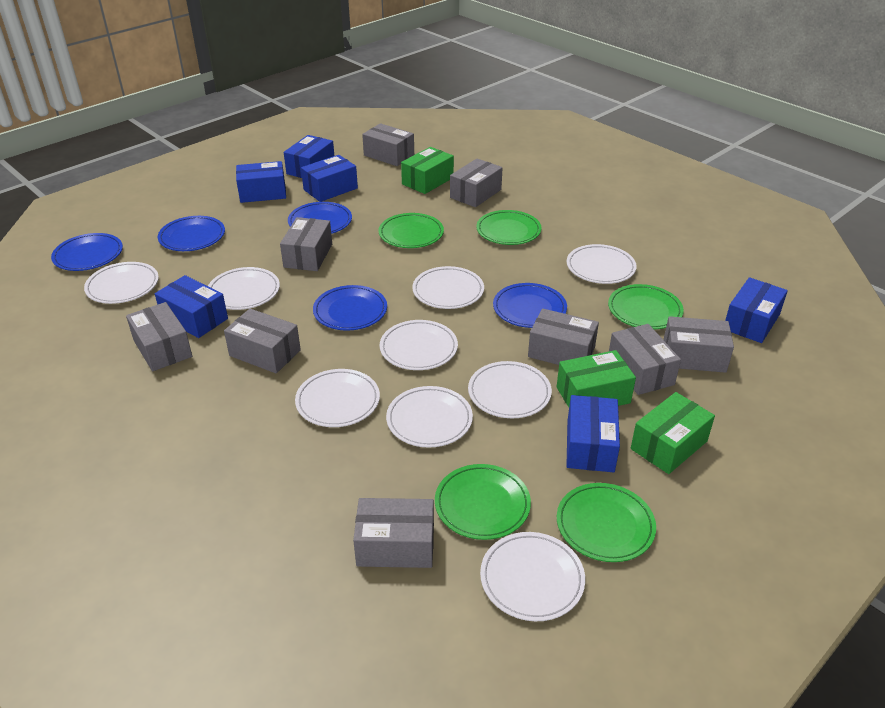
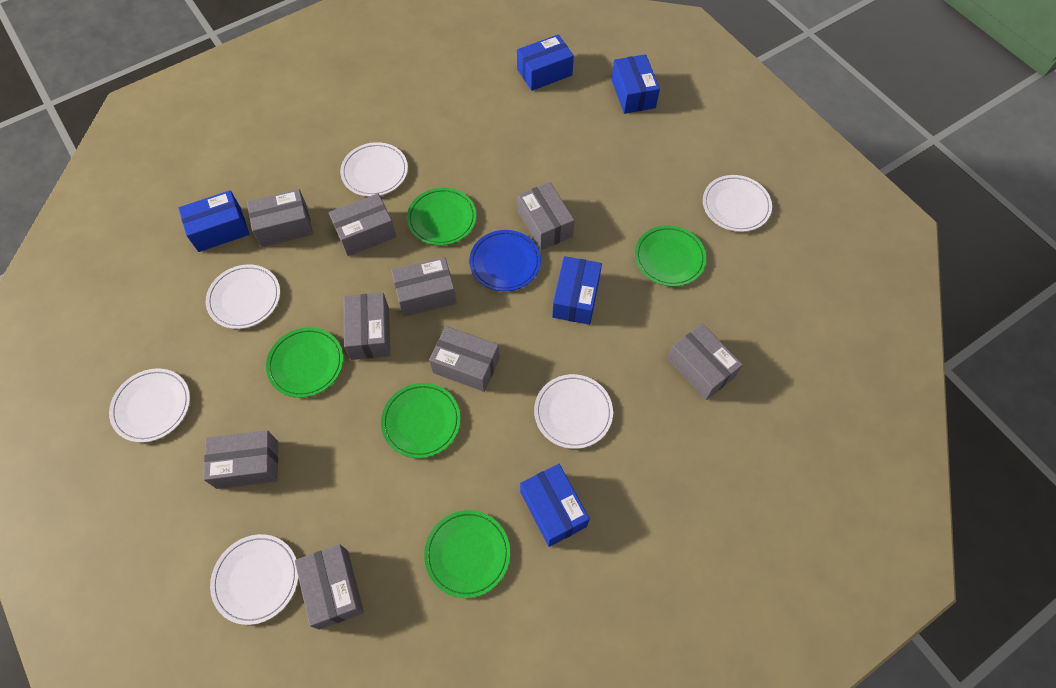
blue box: [155,275,228,338] [236,161,286,203] [284,135,334,178] [301,155,358,202] [566,395,620,472] [725,277,788,343] = 6 -> [179,190,249,252] [517,34,574,91] [520,464,590,547] [552,256,602,325] [611,54,660,114] = 5
blue plate: [51,233,123,271] [158,216,225,251] [288,202,352,234] [313,285,387,331] [493,283,567,328] = 5 -> [469,230,541,291] = 1
green box: [401,147,454,194] [557,350,636,407] [631,392,715,474] = 3 -> none = 0
white plate: [84,262,159,304] [208,267,280,310] [295,369,380,427] [380,320,458,370] [386,386,473,448] [412,266,484,309] [468,361,552,418] [480,532,585,621] [567,244,637,284] = 9 -> [109,368,190,443] [206,264,280,329] [210,534,298,625] [340,142,408,197] [534,374,613,449] [703,175,772,232] = 6

